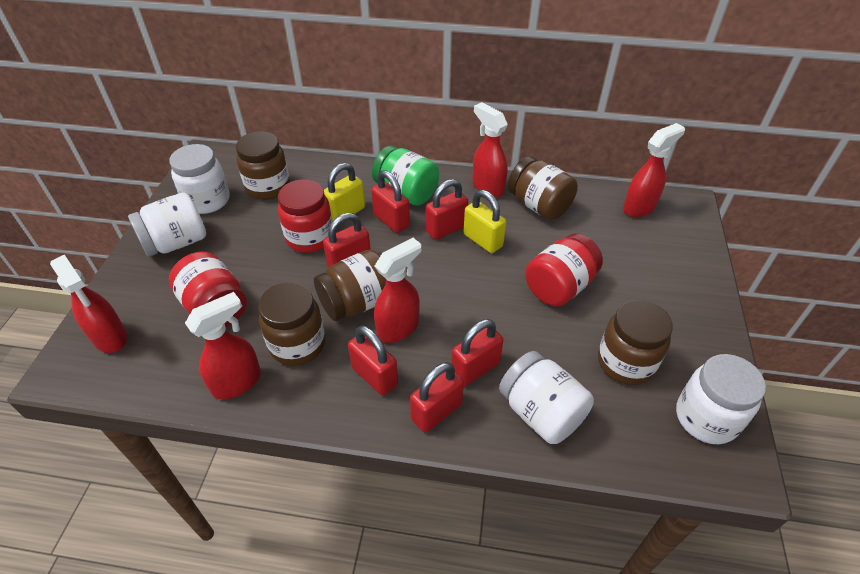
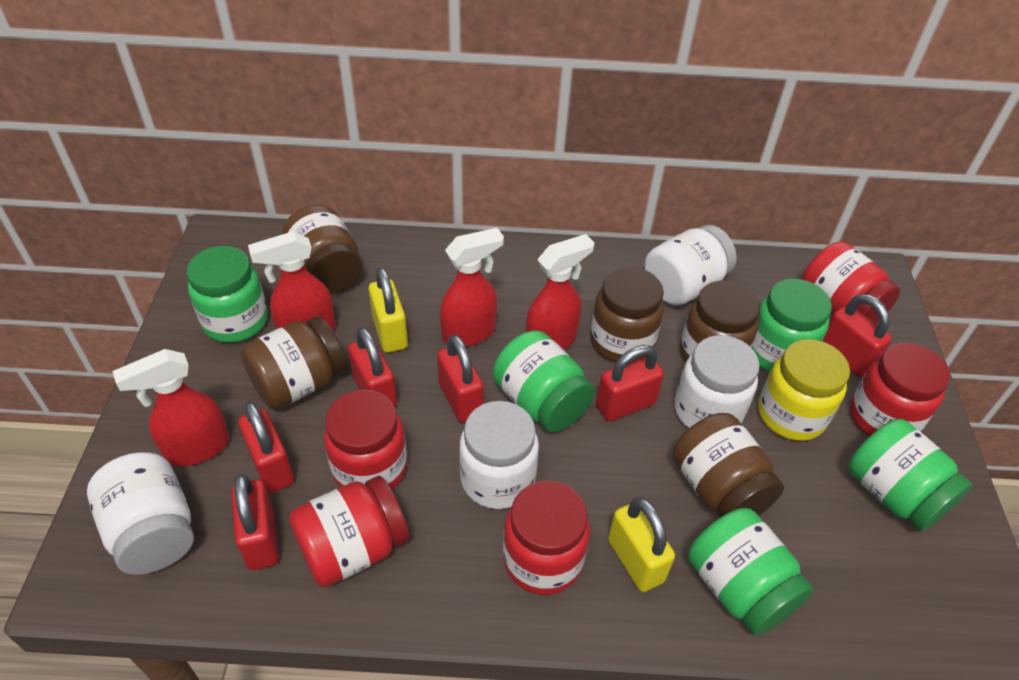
green jar: [372,146,439,206] = 1 -> [187,246,268,343] [493,330,595,432] [688,508,814,636] [752,279,832,372] [849,419,973,532] = 5
red jar: [169,252,247,327] [278,179,332,253] [525,233,603,307] = 3 -> [289,476,409,587] [324,390,407,490] [503,480,590,595] [801,242,900,323] [850,343,950,436] = 5
red spray bottle: [50,255,127,353] [185,292,261,399] [374,238,421,343] [472,102,508,197] [623,123,685,217] = 5 -> [112,349,229,466] [248,231,336,330] [440,228,504,347] [526,234,594,350] = 4
yellow jar: none = 0 -> [758,339,850,441] = 1

